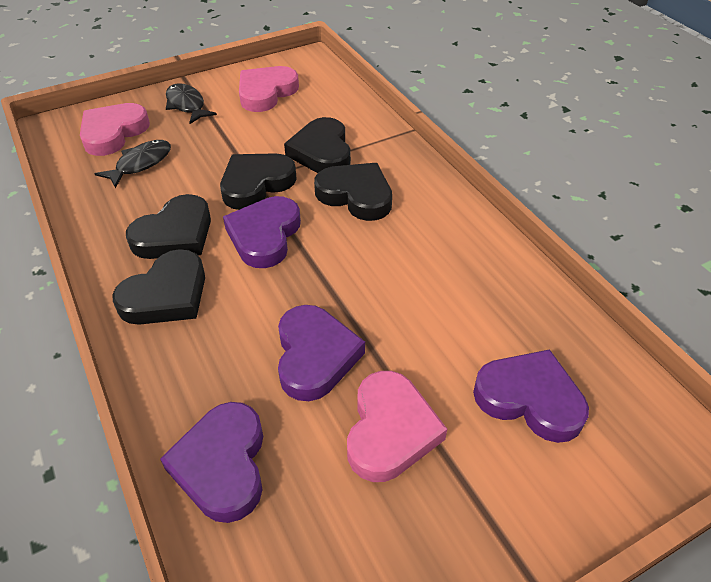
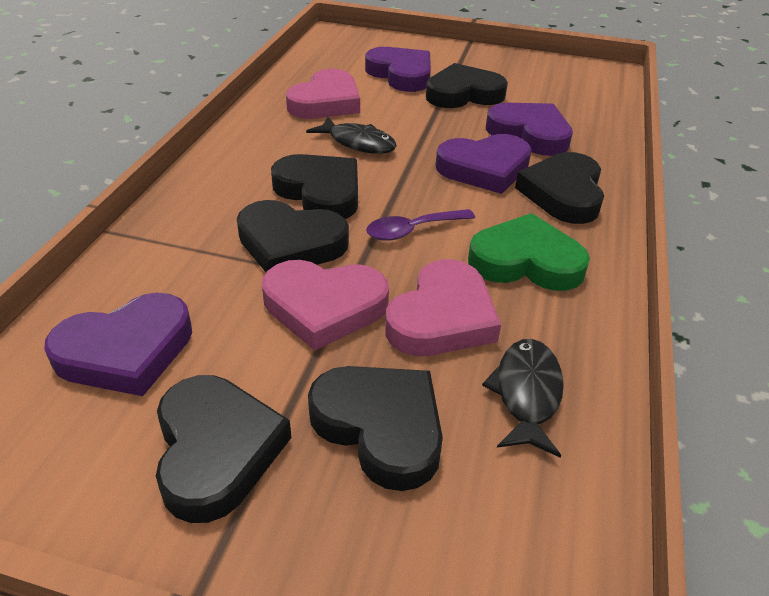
black heart: [112,249,205,325] [126,194,211,259] [220,153,297,210] [284,117,351,173] [314,163,392,221] = 5 -> [156,375,292,523] [237,200,349,272] [271,154,358,219] [308,366,443,491] [426,63,508,108] [515,152,604,224] = 6
green heart: none = 0 -> [468,213,590,291] = 1
purple spoon: none = 0 -> [366,209,475,241] = 1

